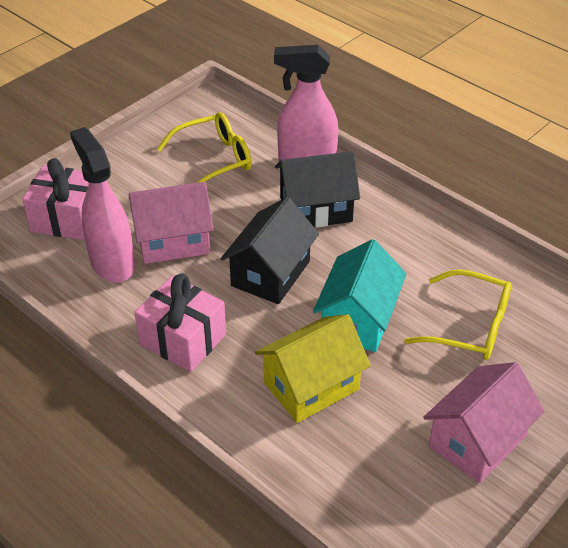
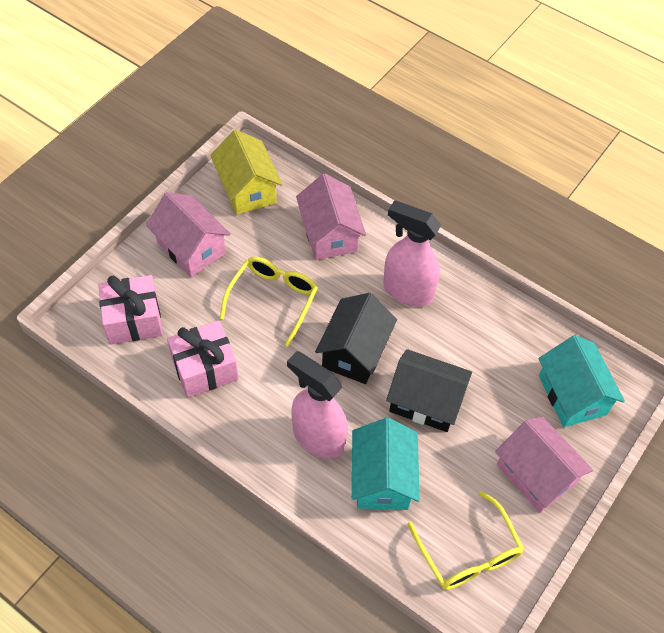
pink house: [129,182,214,264] [423,362,545,483] = 2 -> [146,192,231,277] [296,174,366,260] [495,416,593,513] = 3
turquoise house: [313,239,406,352] = 1 -> [352,418,420,510] [539,335,625,427] = 2

